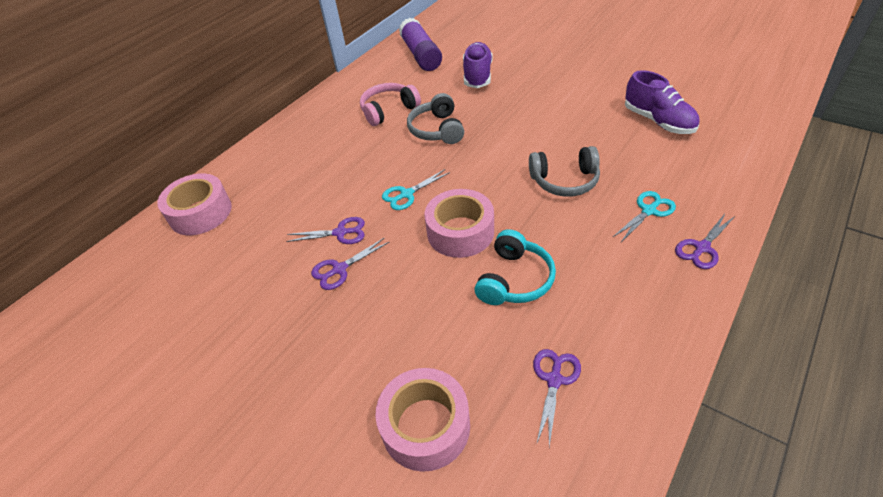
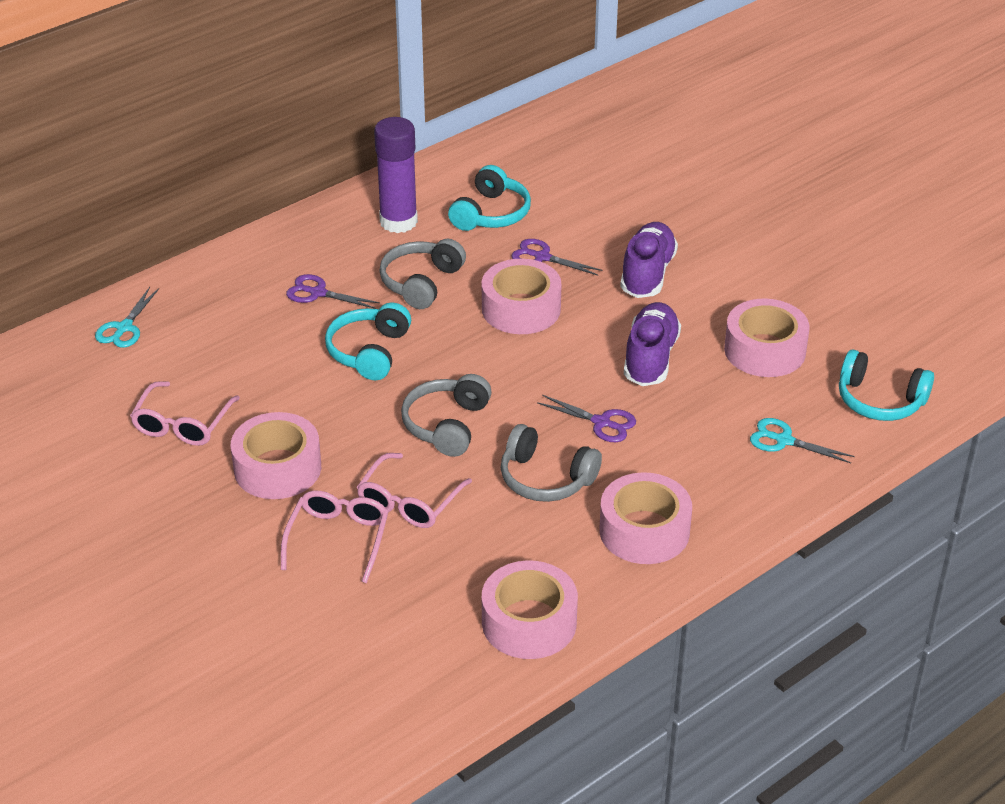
grey headphones: [407,93,464,144] [529,146,600,197] = 2 -> [379,239,466,309] [401,374,492,457] [501,424,602,502] = 3
pink glasses: none = 0 -> [130,381,240,446] [281,490,389,583] [357,453,472,528] = 3
pink headphones: [360,83,421,126] = 1 -> none = 0
pink tape: [157,173,232,235] [375,368,470,472] [424,189,494,258] = 3 -> [231,412,321,499] [482,259,561,334] [482,560,578,659] [599,472,692,564] [724,299,810,377] = 5
purple scissors: [286,217,365,244] [311,238,389,290] [533,349,581,447] [675,214,735,269] = 4 -> [286,274,380,309] [511,239,602,276] [537,395,636,442] = 3
turquoise headphones: [475,229,556,305] = 1 -> [325,303,411,380] [448,165,531,231] [839,350,934,421] = 3

